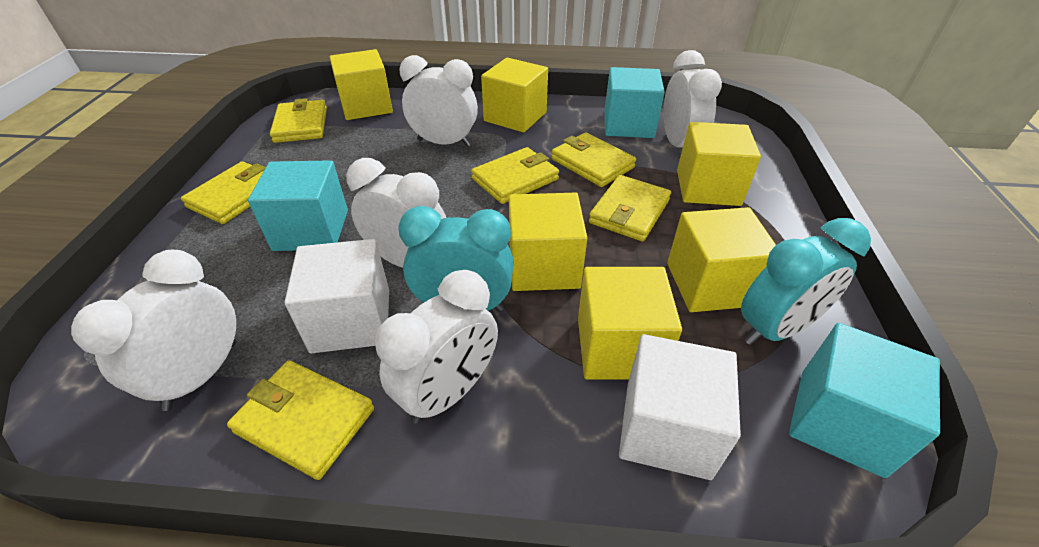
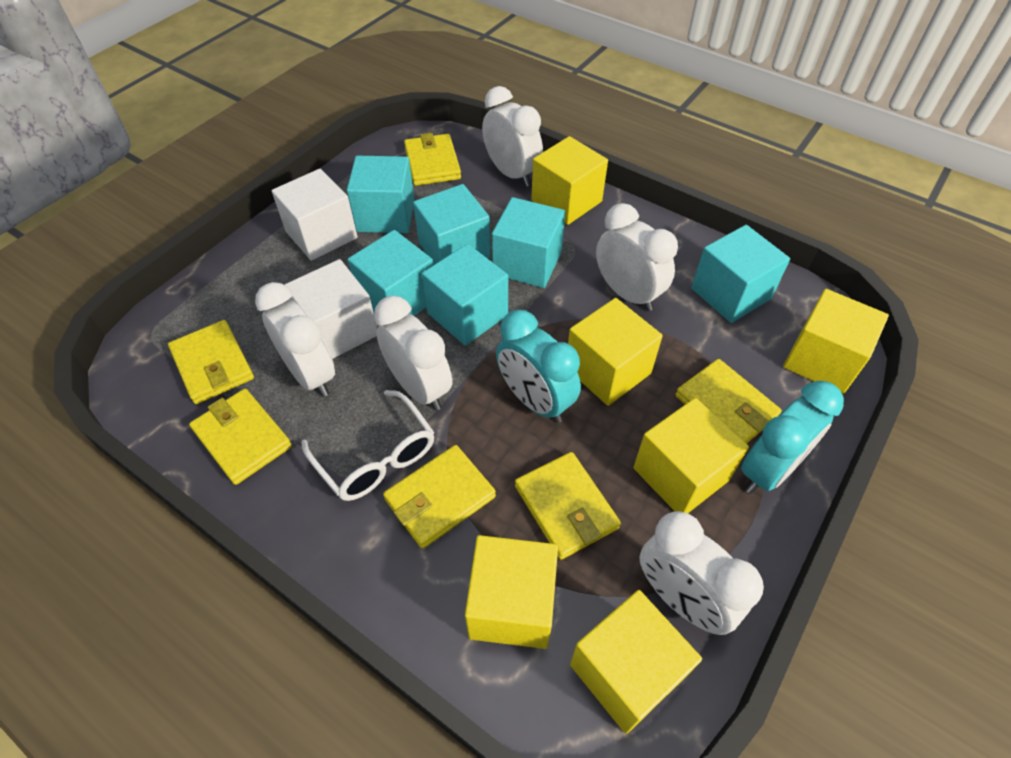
turquoise cube: [248,160,348,251] [604,67,665,138] [789,323,940,478] = 3 -> [347,156,415,233] [348,230,433,316] [413,184,490,265] [422,244,508,345] [492,197,565,288] [691,225,790,323] = 6
white glasses: none = 0 -> [301,390,434,501] = 1

